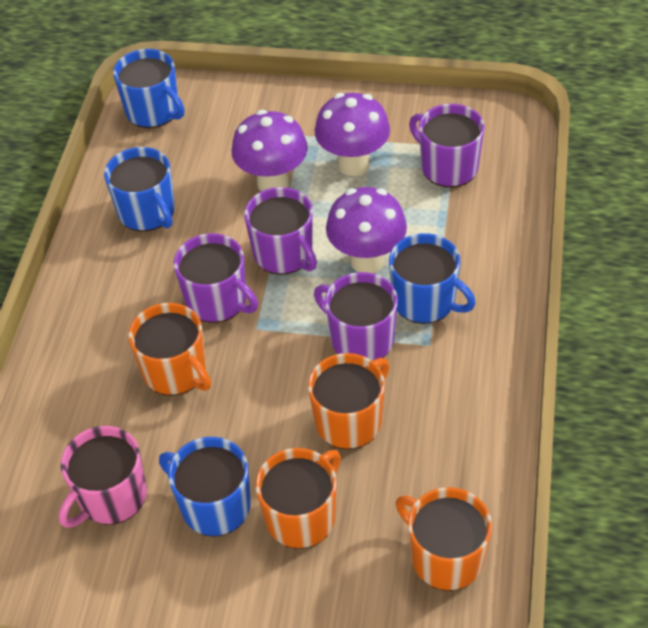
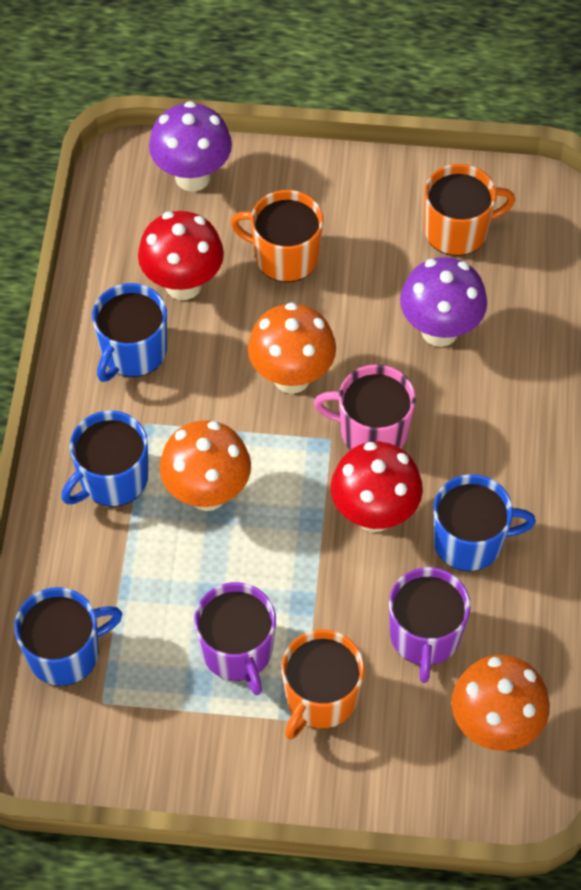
orange mug: [128,303,211,396] [255,448,341,549] [308,353,390,449] [396,487,492,591] = 4 -> [230,190,324,282] [281,629,365,740] [424,164,515,256] = 3
orange mushroom: none = 0 -> [159,420,251,511] [248,302,336,394] [452,655,550,751] = 3
purple mug: [174,233,258,323] [244,187,317,275] [314,272,398,361] [409,104,485,187] = 4 -> [194,582,276,695] [389,567,471,683] = 2
purple mushroom: [231,110,308,191] [315,93,390,176] [326,187,407,273] = 3 -> [149,101,232,192] [400,257,487,347] = 2
red mushroom: none = 0 -> [138,211,224,300] [331,442,423,532] = 2

